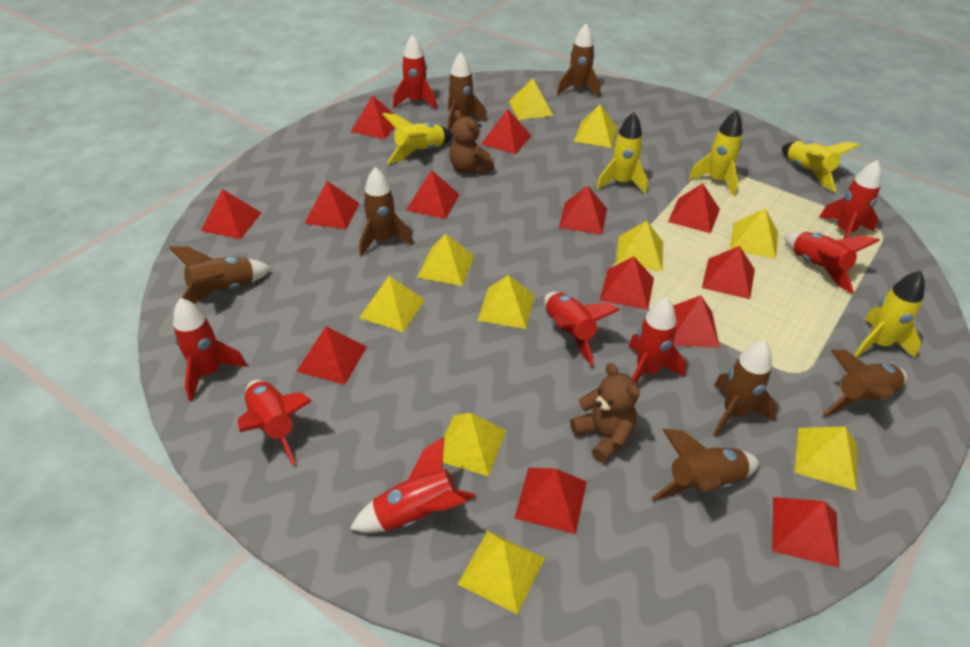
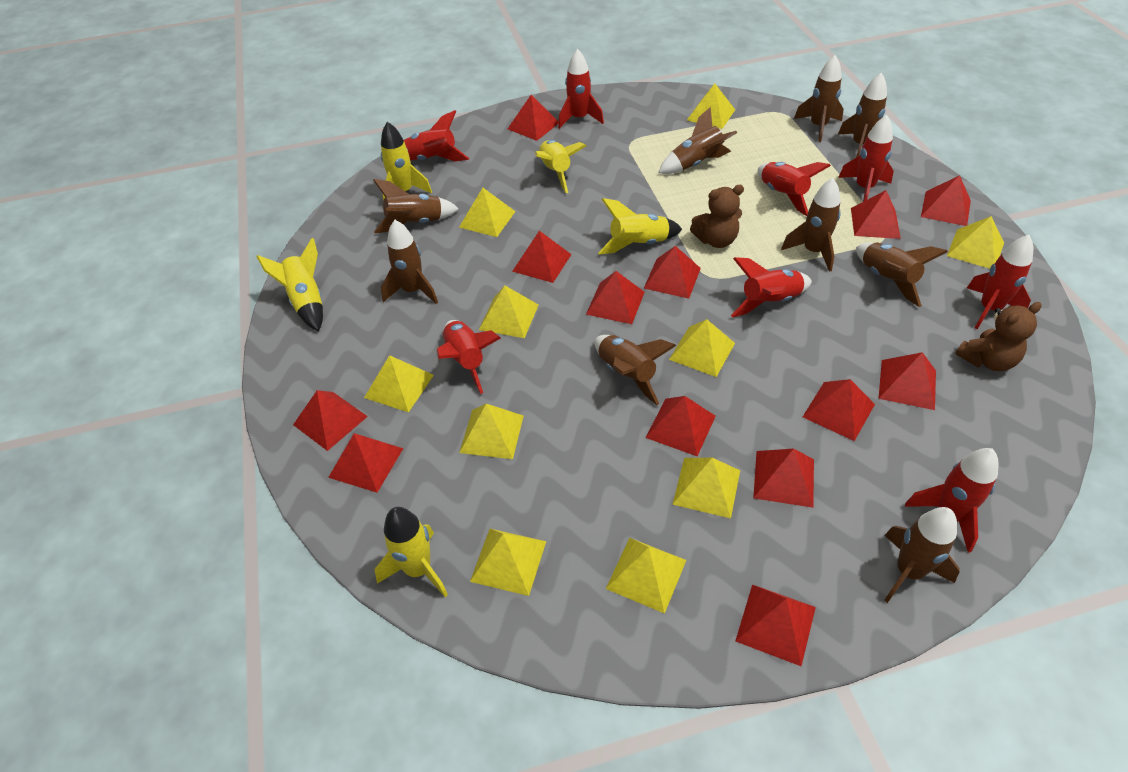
brown rocket: [169,246,272,303] [360,167,414,257] [447,52,487,131] [557,24,600,98] [652,429,760,500] [713,340,777,437] [823,349,908,416] = 7 -> [373,179,459,233] [381,220,438,304] [594,335,676,405] [658,107,737,174] [781,178,841,272] [794,55,844,142] [838,73,887,157] [856,243,948,307] [884,507,960,603] = 9

